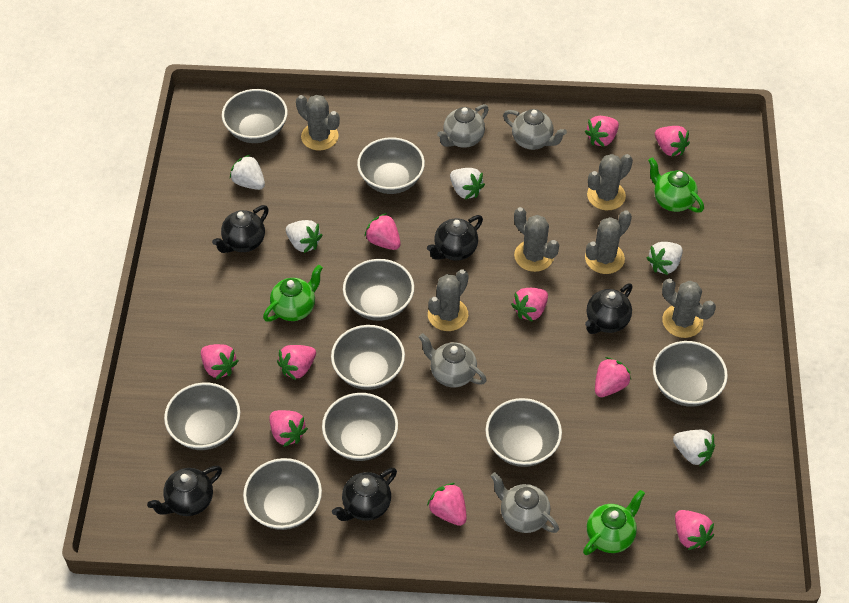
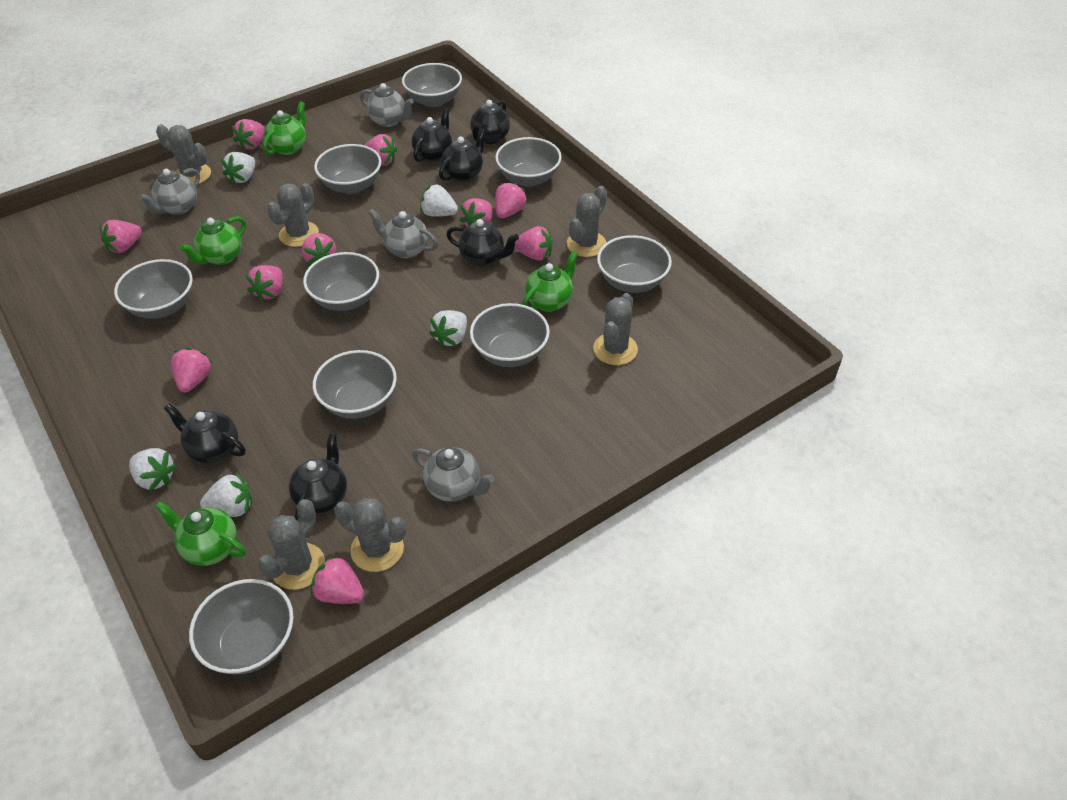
black teapot: [147,466,222,516] [212,205,269,253] [332,468,397,521] [427,215,483,261] [585,283,633,334] = 5 -> [164,403,245,463] [289,433,347,520] [412,107,452,162] [439,128,486,182] [446,219,519,266] [470,100,510,144] = 6
green teapot: [263,265,323,322] [583,490,645,555] [648,157,704,213] = 3 -> [155,502,246,566] [180,216,246,265] [263,101,306,155] [522,251,578,312] = 4

